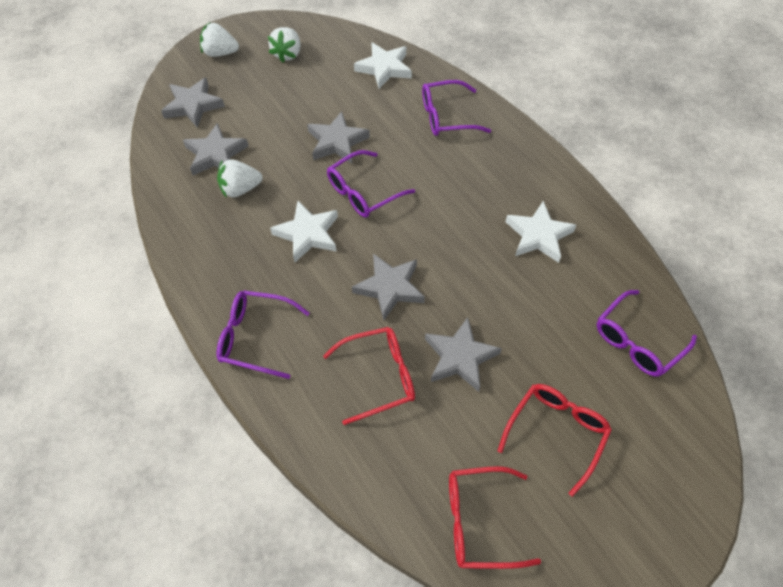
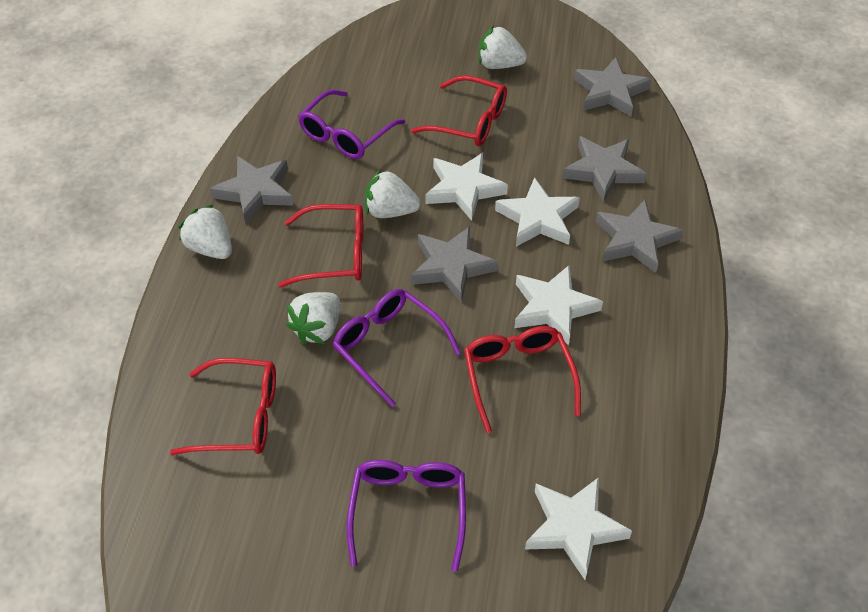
purple glasses: [216,290,310,379] [327,150,415,217] [422,80,491,136] [597,290,697,377] = 4 -> [298,90,405,159] [333,289,461,407] [347,460,466,571] = 3
red glasses: [323,327,415,425] [449,466,541,569] [497,384,612,497] = 3 -> [170,358,276,455] [278,204,363,287] [411,75,507,146] [464,326,581,433] = 4
white star: [270,201,338,262] [354,42,412,89] [506,201,576,263] = 3 -> [425,153,508,221] [495,177,580,247] [515,265,603,345] [525,477,632,580] = 4
white strawberry: [200,22,239,57] [217,159,263,198] [268,27,301,63] = 3 -> [179,204,232,259] [286,292,340,344] [365,169,421,218] [479,26,527,69] = 4

